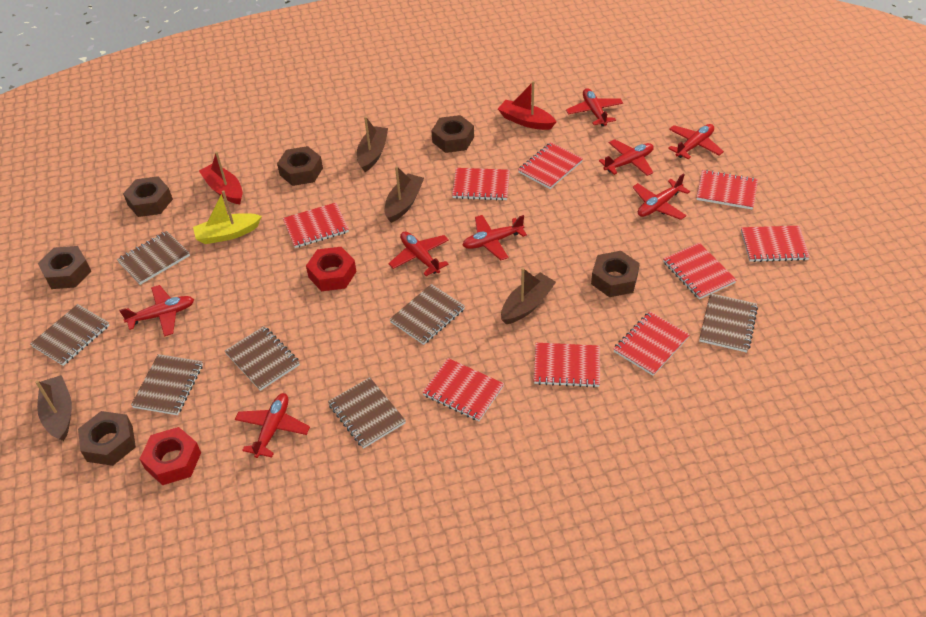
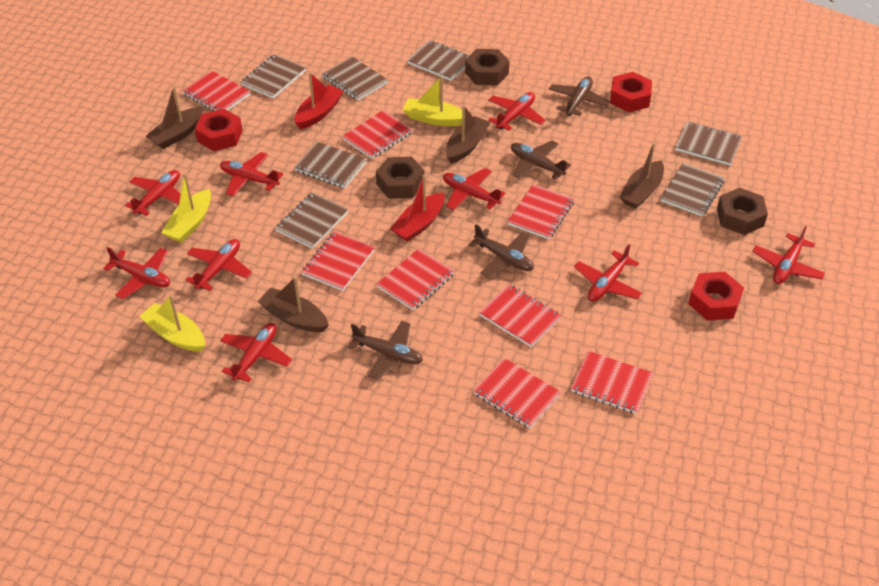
brown nut: [38,246,91,289] [78,411,136,466] [123,176,173,217] [277,146,323,186] [431,115,474,153] [591,251,640,297] = 6 -> [376,157,425,199] [465,49,509,85] [717,188,768,235] = 3
brown plane: none = 0 -> [348,321,423,380] [468,224,534,277] [511,140,571,180] [549,76,611,116] = 4
red notebook: [283,203,349,248] [422,358,504,421] [452,168,510,201] [518,142,583,189] [534,343,600,388] [614,312,690,376] [663,243,736,299] [696,170,758,210] [741,226,810,262] = 9 -> [182,71,251,111] [302,232,375,291] [342,110,413,159] [377,249,455,310] [473,358,561,429] [479,284,561,347] [507,184,574,239] [571,351,653,414] = 8
red nut: [140,427,201,485] [306,247,357,291] = 2 -> [195,109,243,151] [610,72,652,112] [688,272,744,321] = 3
red plane: [119,285,194,337] [235,393,310,458] [388,232,449,276] [463,215,527,260] [566,88,623,126] [599,139,654,176] [632,173,690,220] [668,124,724,159] = 8 -> [103,247,170,299] [125,170,181,216] [186,239,252,291] [220,152,283,197] [220,323,292,383] [443,168,505,210] [488,92,546,131] [574,244,642,302] [752,226,825,284] = 9
yellow boat: [193,190,262,244] = 1 -> [139,295,205,352] [161,173,211,243] [402,76,462,126] = 3

